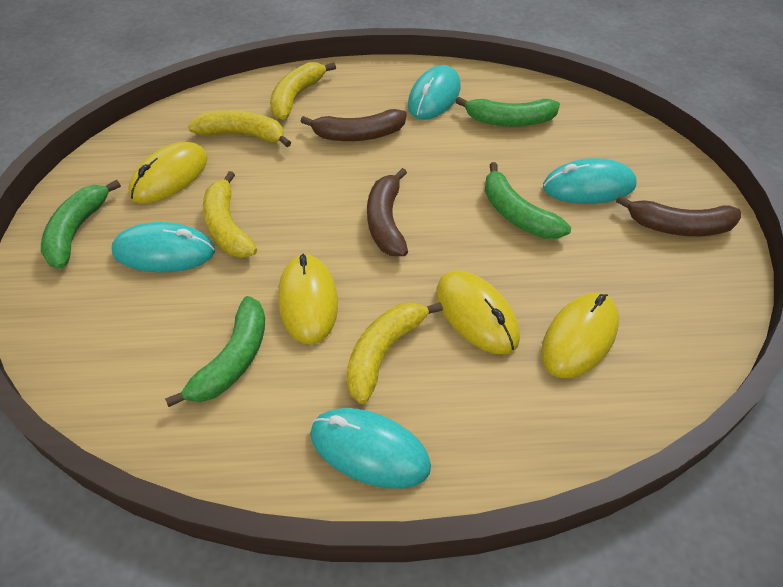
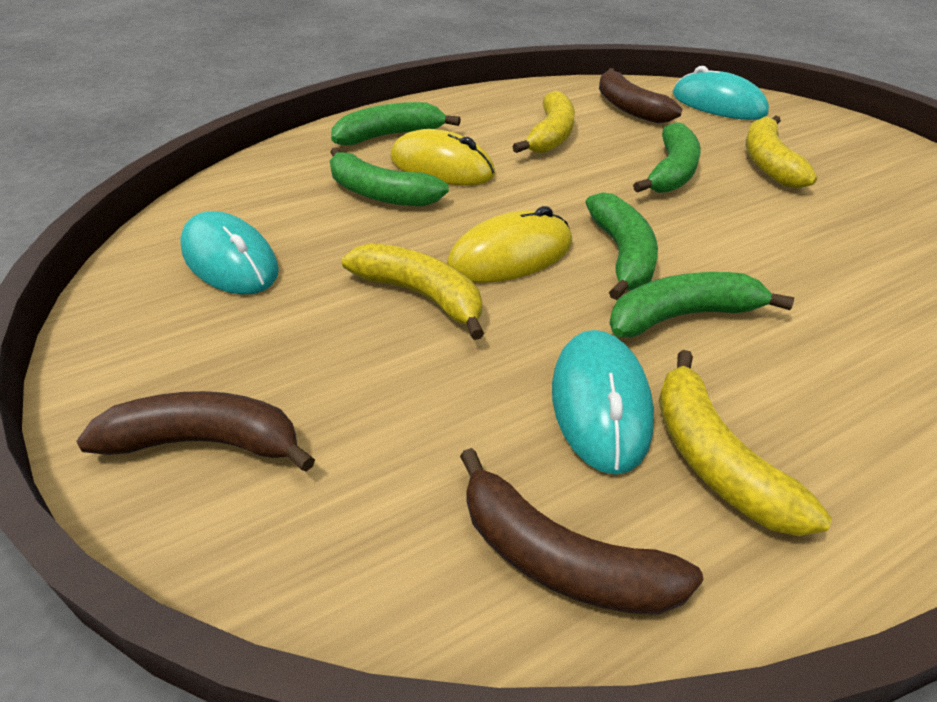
green banana: [41,180,121,269] [165,296,265,407] [455,97,560,126] [485,162,571,239] = 4 -> [330,147,449,206] [331,102,461,145] [586,192,658,300] [609,272,794,337] [633,122,701,193] = 5
turquoise mouse: [112,222,215,272] [310,408,431,489] [408,65,460,119] [543,158,637,204] = 4 -> [180,211,279,294] [552,330,654,475] [673,66,769,120] = 3
yellow mouse: [128,142,208,204] [278,253,338,345] [436,270,520,355] [541,293,619,378] = 4 -> [390,129,496,185] [447,206,572,283] = 2

